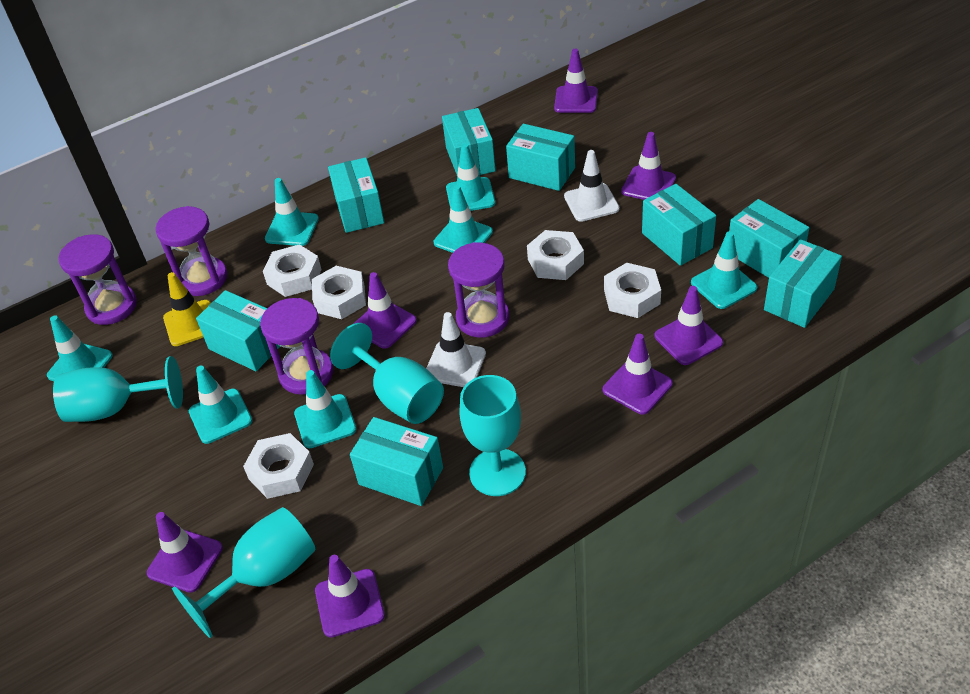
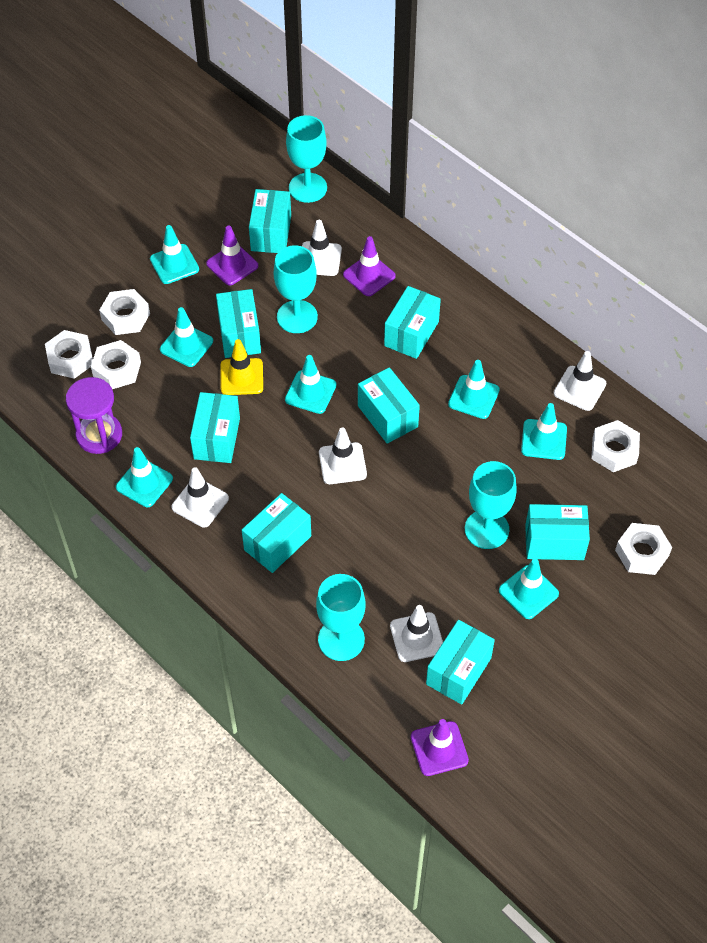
purple hourglass: [58,234,137,325] [155,206,227,296] [260,298,333,395] [448,242,509,338] = 4 -> [66,377,122,454] = 1
purple traffic cone: [147,512,223,593] [315,555,385,638] [353,272,417,349] [554,49,598,113] [603,334,673,415] [621,132,676,200] [655,286,723,365] = 7 -> [206,226,258,286] [343,236,396,296] [411,719,469,776] = 3
white traffic cone: [426,312,486,387] [564,150,620,222] = 2 -> [172,467,229,528] [302,220,342,276] [319,427,367,484] [390,605,443,662] [554,351,606,411] = 5

